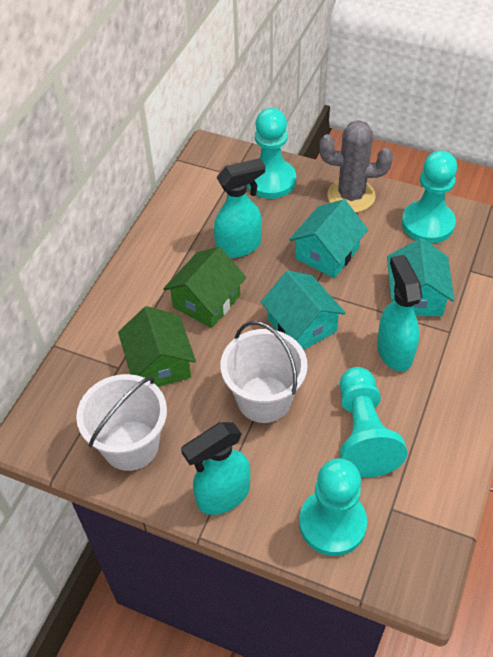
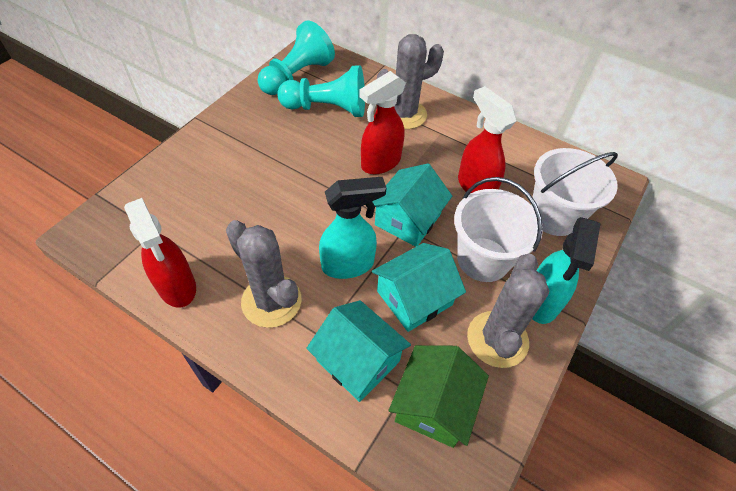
green house: [118,306,196,387] [163,247,246,328] = 2 -> [389,345,489,448] = 1
grey cactus: [319,120,393,213] = 1 -> [226,220,302,328] [377,34,444,129] [467,254,549,368] = 3
red spray bottle: none = 0 -> [124,198,196,308] [359,71,406,175] [458,86,516,193] = 3
turquoise pawn: [247,108,296,199] [299,458,367,556] [340,367,407,477] [402,151,457,243] = 4 -> [257,21,335,95] [277,65,365,117] = 2
turquoise spray bottle: [181,422,250,515] [214,158,265,258] [377,255,422,371] = 3 -> [319,177,387,279] [532,217,601,324] = 2

